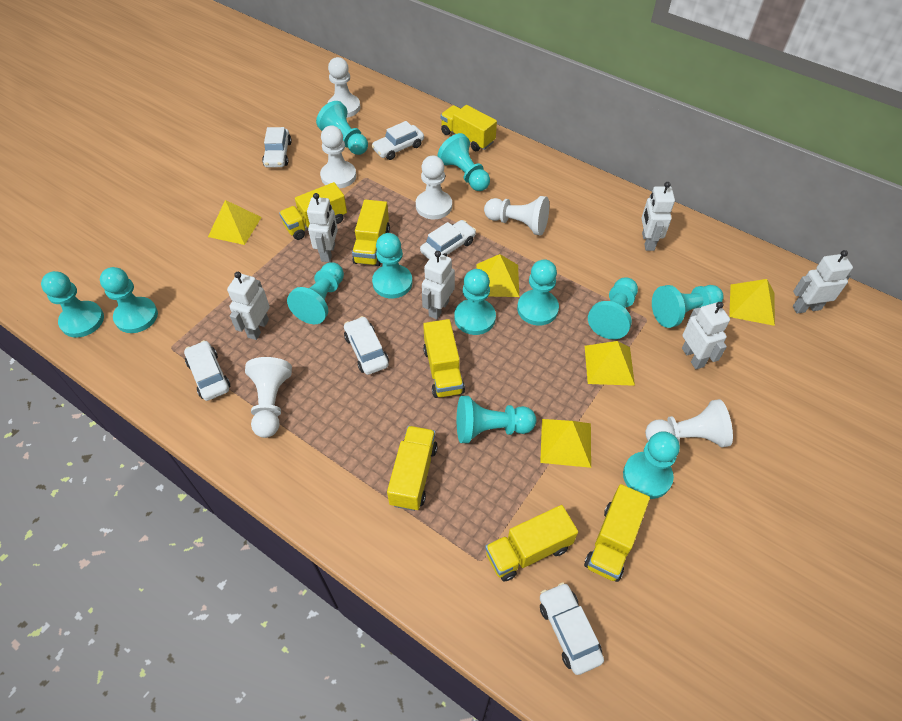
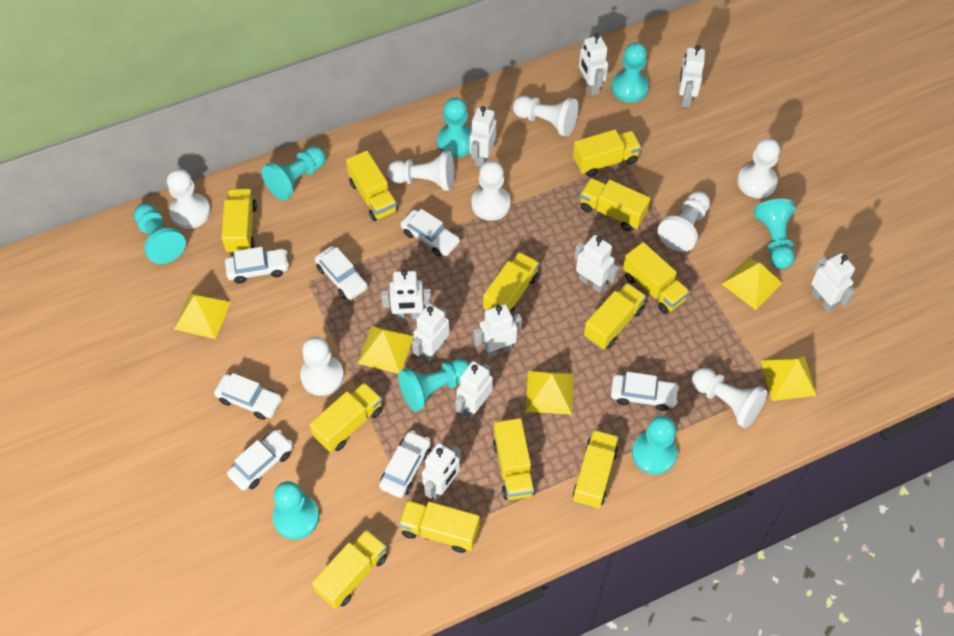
turquoise pawn: [41,271,104,338] [100,267,158,333] [287,262,344,324] [316,101,368,155] [372,233,413,298] [438,133,490,191] [454,269,496,335] [457,396,536,443] [517,259,559,325] [588,277,638,339] [623,431,680,499] [652,285,724,328] = 12 -> [134,204,186,264] [261,146,326,200] [273,481,319,540] [398,359,470,412] [437,97,472,157] [611,42,649,102] [632,416,677,475] [754,199,796,269] = 8
white car: [184,340,230,401] [262,127,292,168] [344,316,389,375] [371,121,424,160] [420,220,476,259] [540,582,604,675] = 6 -> [214,373,282,420] [225,247,289,284] [227,430,293,491] [315,246,368,300] [379,431,431,498] [401,209,460,257] [611,372,679,411] = 7
white pawn: [245,357,292,438] [320,126,356,188] [327,57,360,118] [416,156,452,219] [484,196,549,236] [645,399,733,447] = 6 -> [167,169,210,229] [300,336,344,396] [387,151,454,191] [471,161,511,221] [513,96,578,137] [658,191,710,252] [692,368,767,428] [737,138,780,198] = 8
white robot: [227,272,270,340] [307,193,338,262] [422,251,455,319] [642,182,675,251] [682,302,730,369] [793,250,853,314] = 6 -> [381,270,432,320] [412,304,450,362] [422,443,461,500] [455,361,493,419] [469,106,496,167] [473,304,522,358] [575,235,619,293] [579,33,608,96] [679,45,705,107] [811,253,855,312] = 10
yellow truck: [279,182,347,240] [352,200,390,266] [387,426,438,511] [423,319,465,398] [440,105,497,151] [485,505,578,582] [584,484,650,582] = 7 -> [221,188,257,254] [310,382,382,452] [312,529,387,609] [346,150,398,221] [399,500,480,553] [483,252,539,315] [493,418,536,500] [573,129,641,177] [573,430,619,509] [580,178,650,231] [584,283,646,349] [623,242,690,314] = 12

